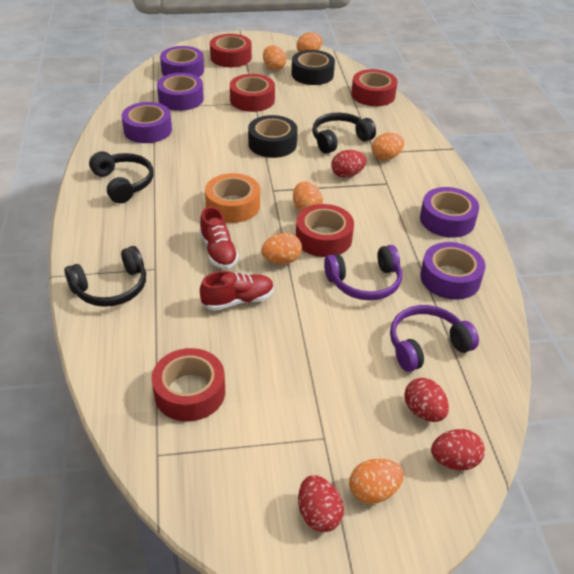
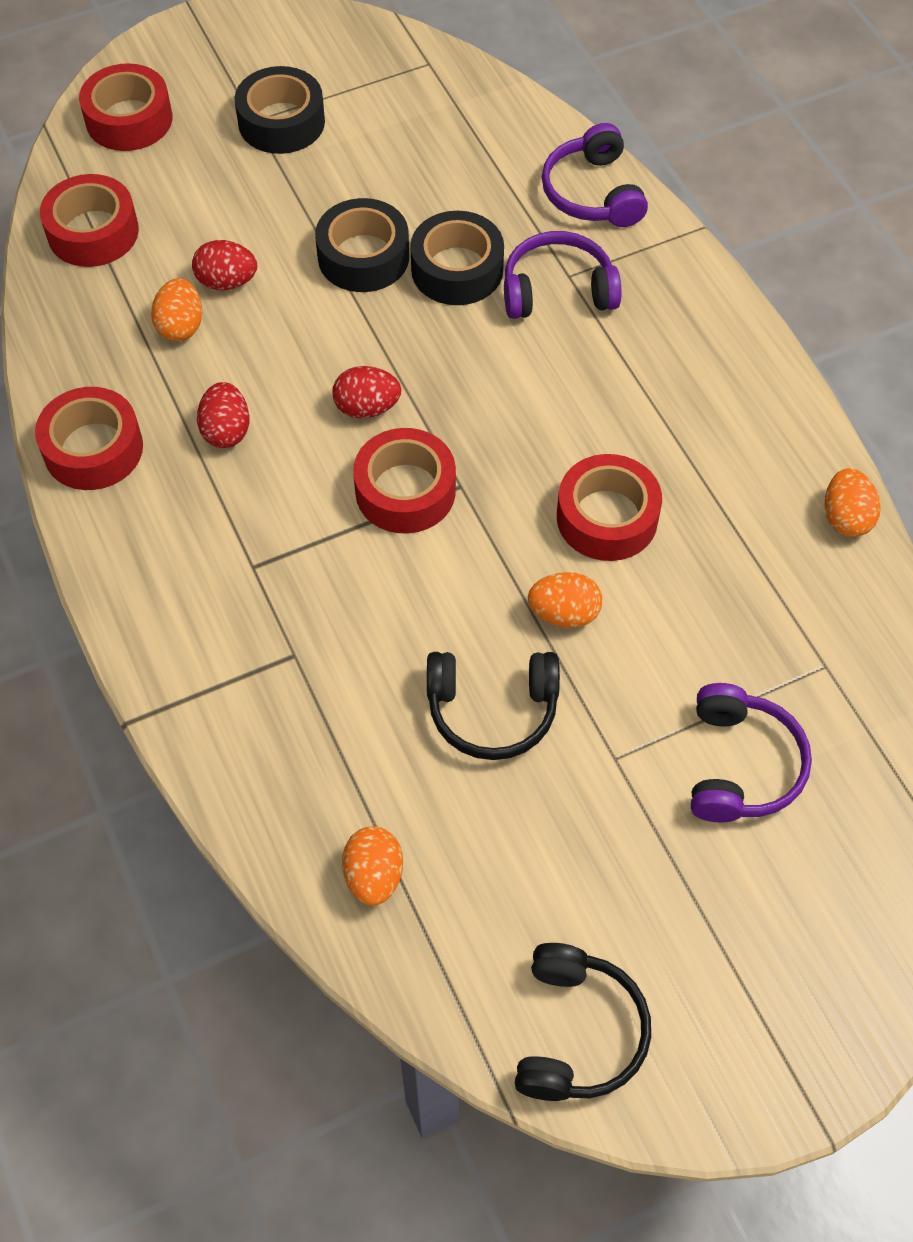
black headphones: [64,246,146,307] [89,151,154,203] [312,113,376,154] = 3 -> [427,652,560,760] [515,943,651,1101] = 2
black tape: [248,115,298,158] [292,50,335,85] = 2 -> [234,66,325,154] [315,198,409,292] [410,211,504,305] = 3
orange egg: [261,233,302,264] [263,45,286,71] [293,182,323,212] [297,32,323,52] [349,459,404,504] [372,133,404,160] = 6 -> [151,278,202,342] [342,826,403,906] [528,572,602,628] [825,468,881,537] = 4
orange tape: [205,173,260,223] = 1 -> none = 0
purple headphones: [324,245,402,300] [390,305,479,372] = 2 -> [504,231,621,319] [542,123,648,227] [691,683,812,822] = 3
purple tape: [121,102,172,143] [157,73,204,111] [160,46,204,77] [420,187,479,238] [420,242,485,300] = 5 -> none = 0
red egg: [298,475,344,532] [331,150,366,178] [404,378,449,422] [431,429,485,470] = 4 -> [192,240,257,290] [197,382,249,448] [332,366,401,418] = 3
red shoe: [199,207,239,269] [200,271,274,311] = 2 -> none = 0

